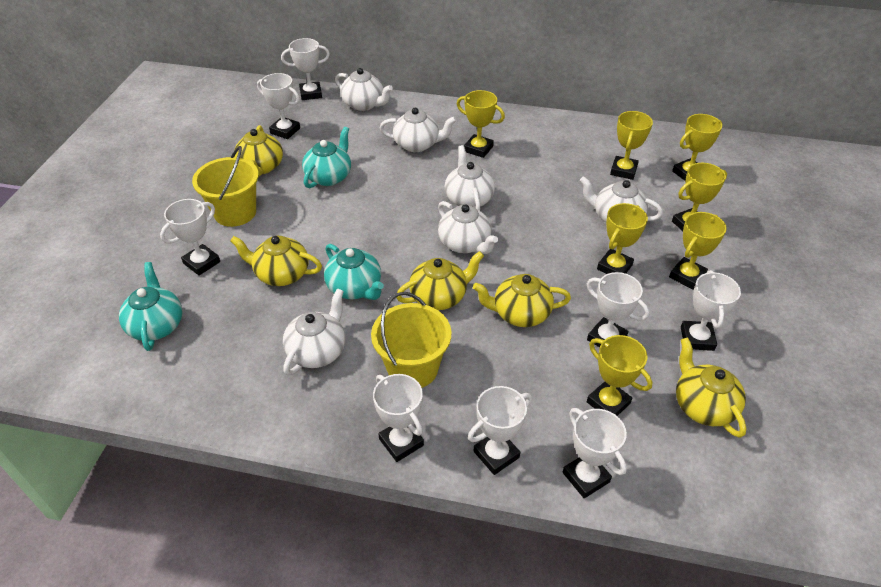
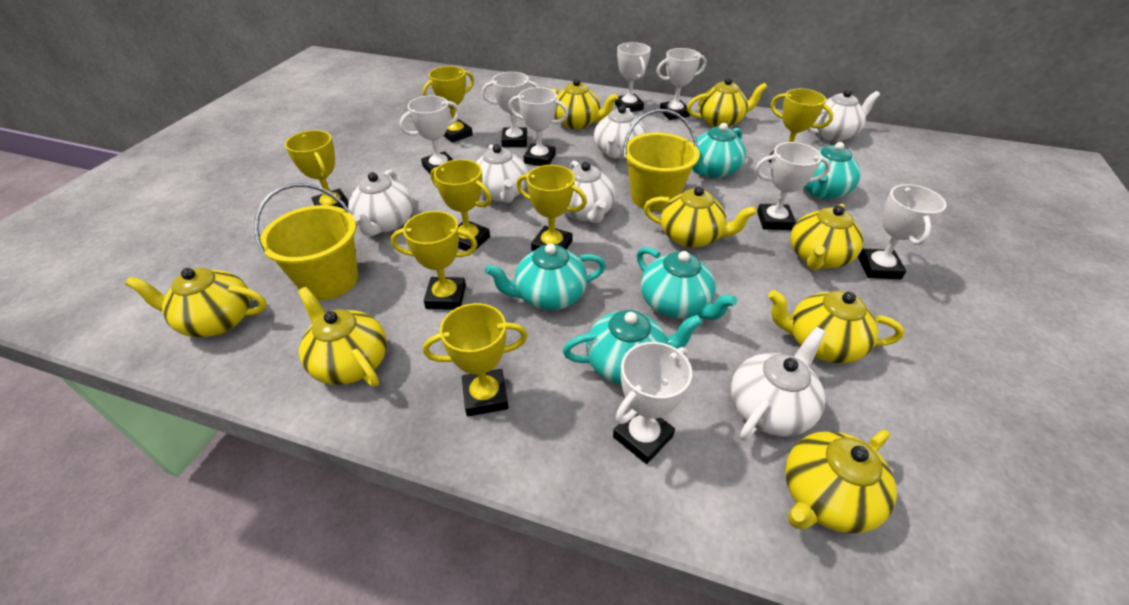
turquoise teapot: [119,262,182,351] [302,127,351,188] [324,244,384,300] = 3 -> [485,244,606,310] [563,310,702,385] [637,247,737,320] [692,123,746,178] [803,142,861,199] = 5
yellow teapot: [230,236,322,286] [234,125,283,176] [396,251,484,310] [473,274,571,327] [676,338,747,438] = 5 -> [125,268,267,337] [298,287,387,387] [551,79,618,129] [644,186,757,248] [687,78,767,127] [768,290,904,363] [785,430,897,534] [790,204,864,270] = 8

